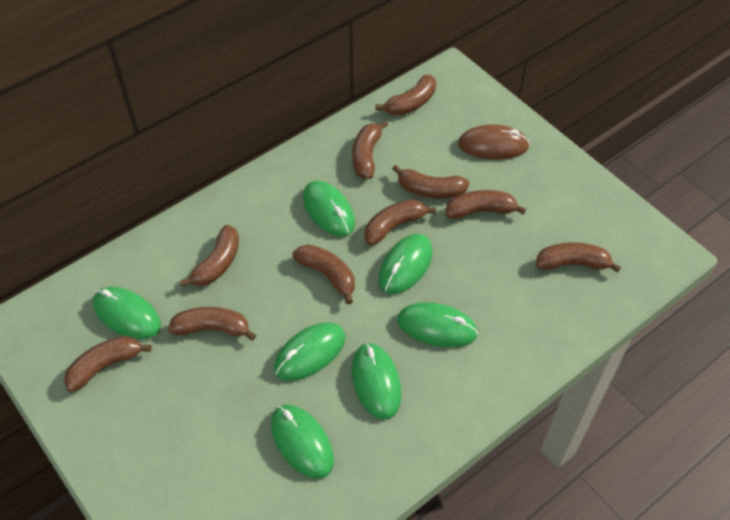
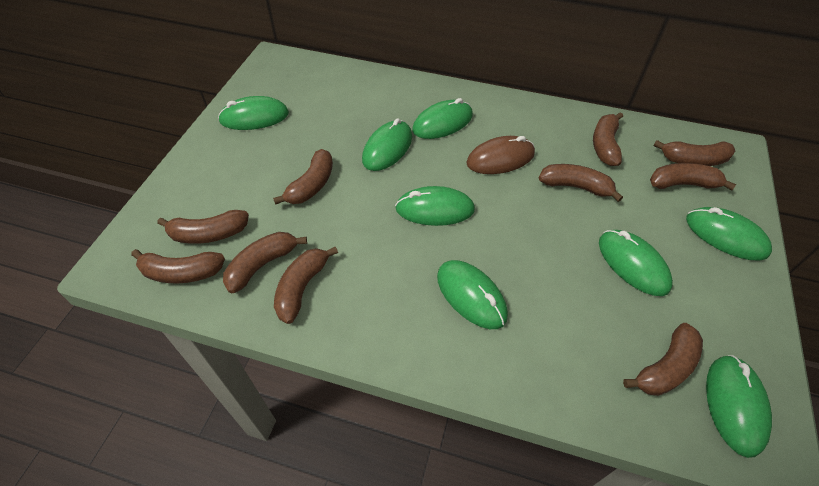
green mouse: [93,287,161,339] [271,405,334,479] [274,323,345,381] [303,181,355,237] [352,343,402,420] [378,234,433,294] [397,302,478,347] = 7 -> [218,96,289,130] [362,118,412,171] [395,186,475,226] [412,98,473,139] [437,260,508,329] [599,230,673,296] [686,207,772,260] [706,355,772,458] = 8

